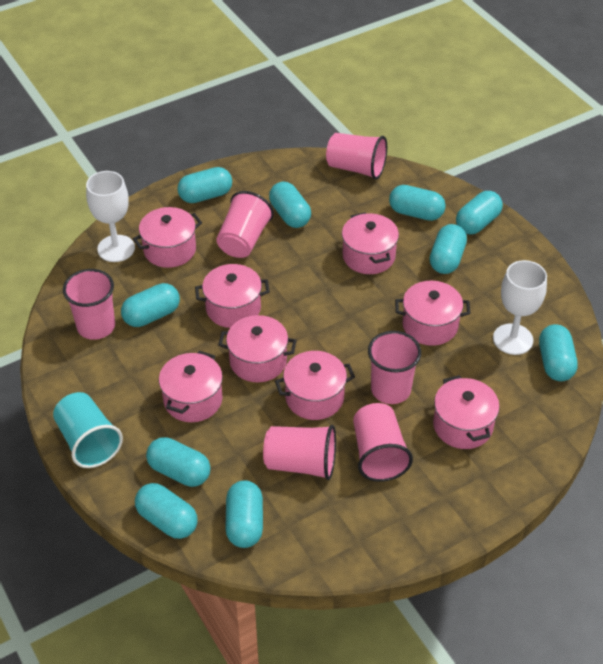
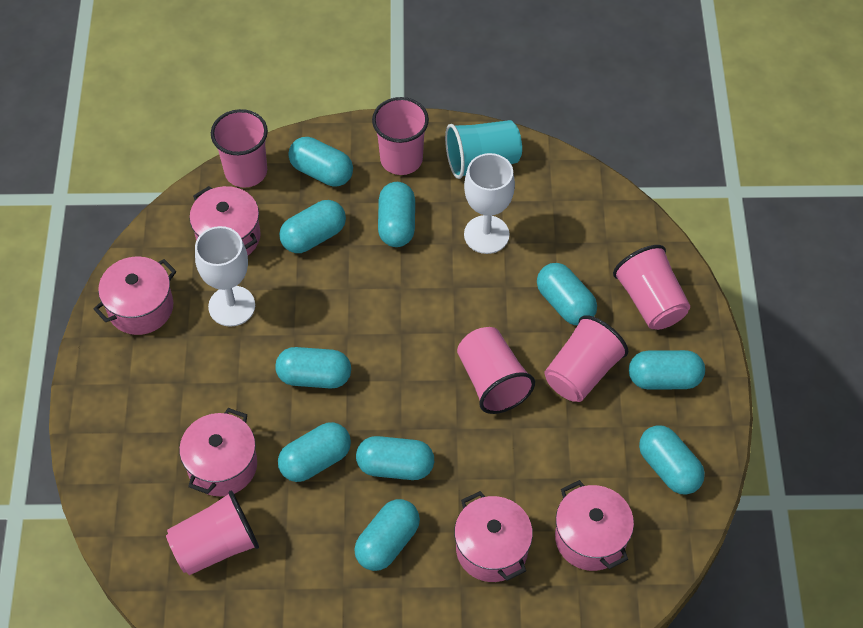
pink pot: [133,207,202,268] [159,351,223,422] [195,264,270,328] [218,315,297,382] [275,351,355,420] [342,212,399,274] [395,281,471,346] [433,375,500,449] = 8 -> [94,256,177,335] [179,408,257,496] [189,186,261,255] [454,491,533,582] [555,480,634,571] = 5

